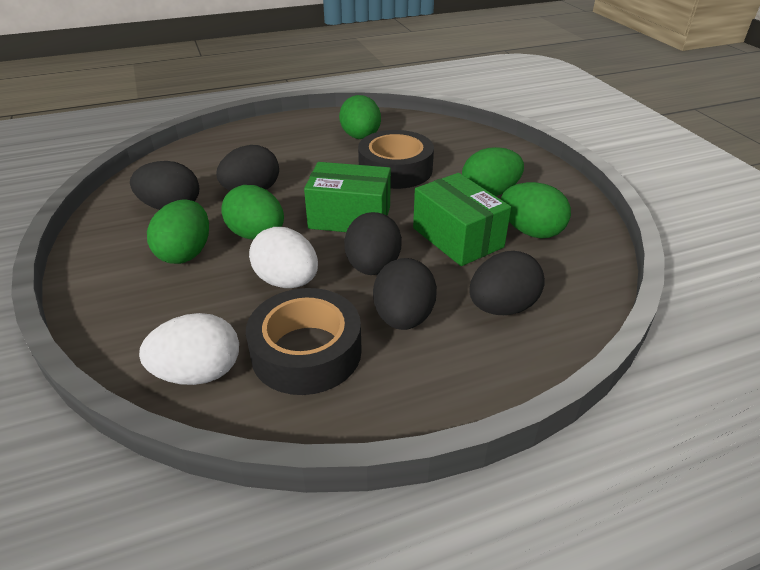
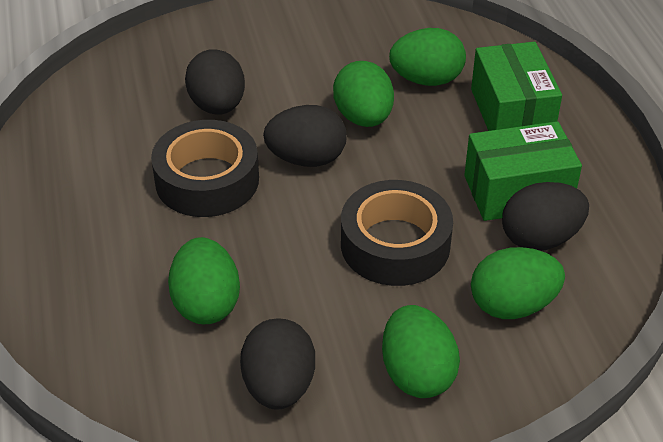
black egg: [130,161,199,210] [216,145,279,191] [344,212,402,275] [373,258,437,330] [470,251,545,315] = 5 -> [185,49,245,115] [240,318,315,410] [263,105,347,167] [502,182,589,251] = 4
white egg: [139,313,239,385] [249,227,318,288] = 2 -> none = 0

